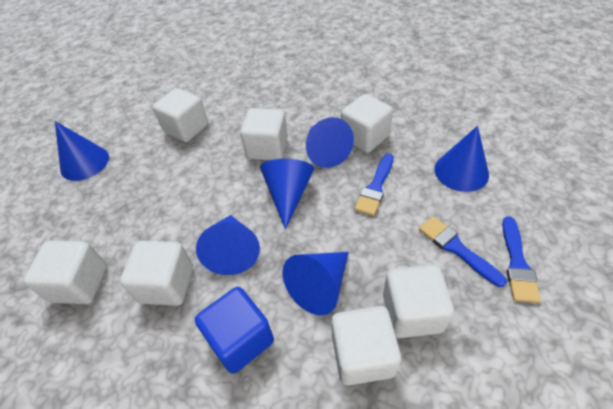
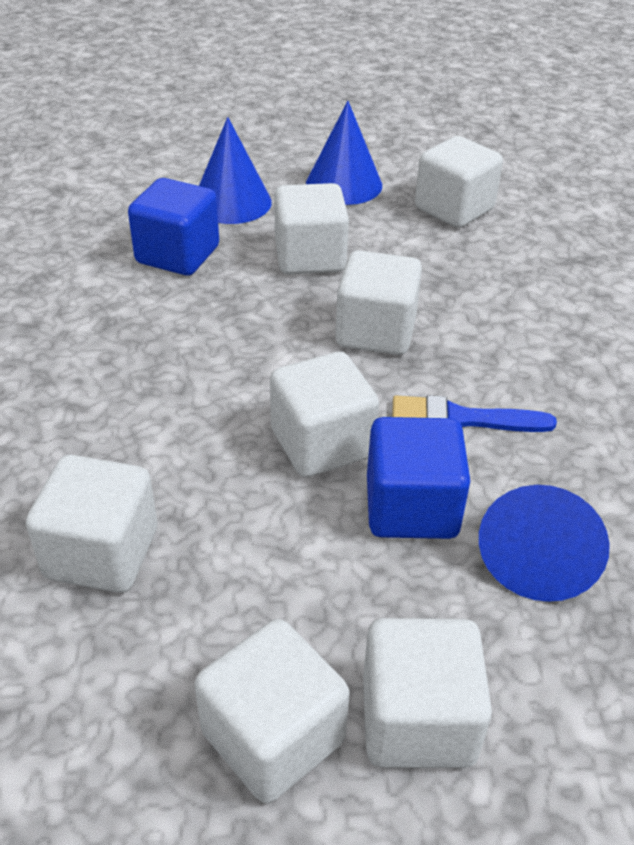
blue brush: [355,153,394,216] [419,216,507,287] [502,216,541,303] = 3 -> [392,395,557,432] = 1
blue cone: [55,121,109,181] [196,215,260,275] [260,159,314,229] [282,252,349,315] [306,117,354,168] [435,126,489,192] = 6 -> [199,117,272,224] [306,101,382,205] [479,485,610,602] = 3
blue cube: [195,287,274,374] = 1 -> [128,178,219,276] [367,417,470,539] = 2

